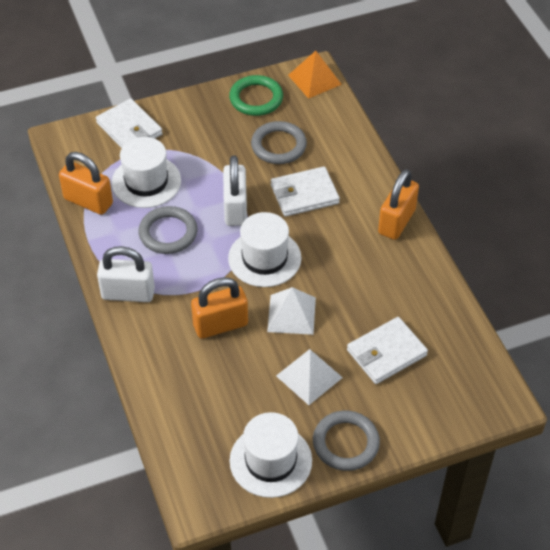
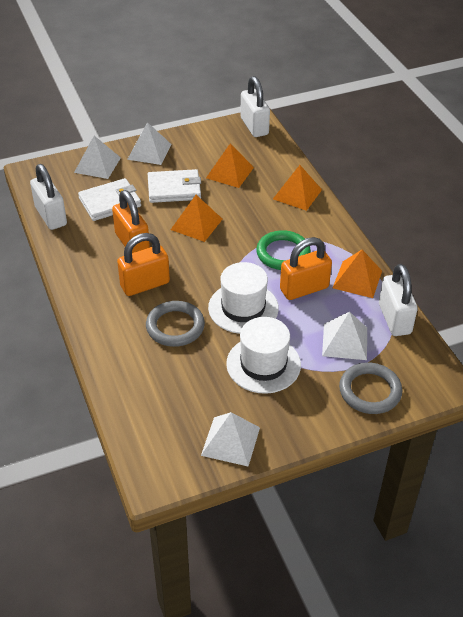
grey ring: [138,206,198,254] [251,121,307,164] [313,411,380,471] = 3 -> [146,301,205,347] [339,362,403,414] = 2
orange pyramid: [288,51,342,99] = 1 -> [171,195,223,242] [206,143,254,188] [273,165,322,211] [333,250,382,298] = 4
white hat: [112,137,181,208] [228,212,301,287] [230,412,312,498] = 3 -> [208,262,279,334] [226,317,301,394] = 2
white padlock: [97,246,155,302] [223,155,247,226] = 2 -> [30,164,67,230] [240,76,270,137] [379,264,418,336] = 3
white pyramid: [267,287,316,335] [276,349,343,405] = 2 -> [74,136,121,179] [127,122,171,165] [201,412,260,466] [322,312,367,360] = 4
white wallet: [96,98,163,148] [271,166,340,217] [347,317,428,384] = 3 -> [78,178,141,221] [148,169,201,203] = 2

